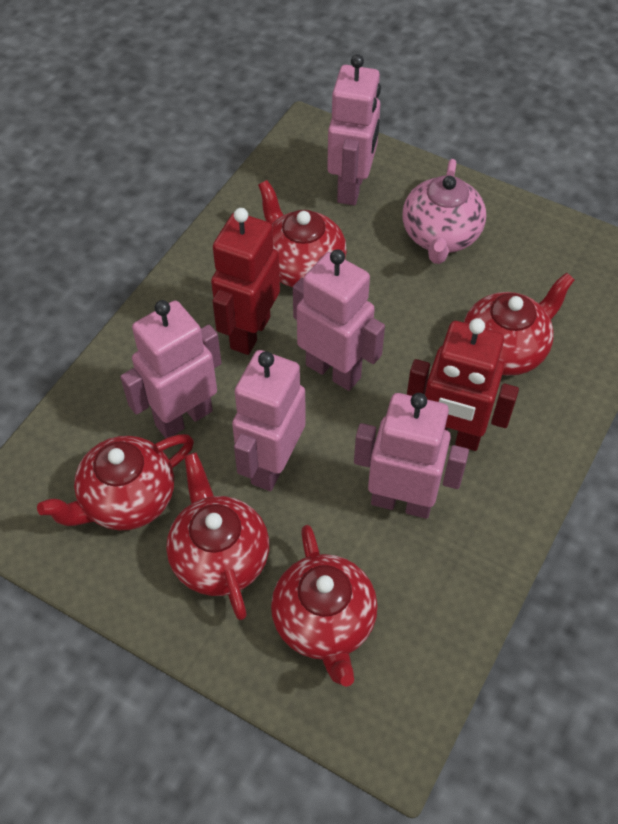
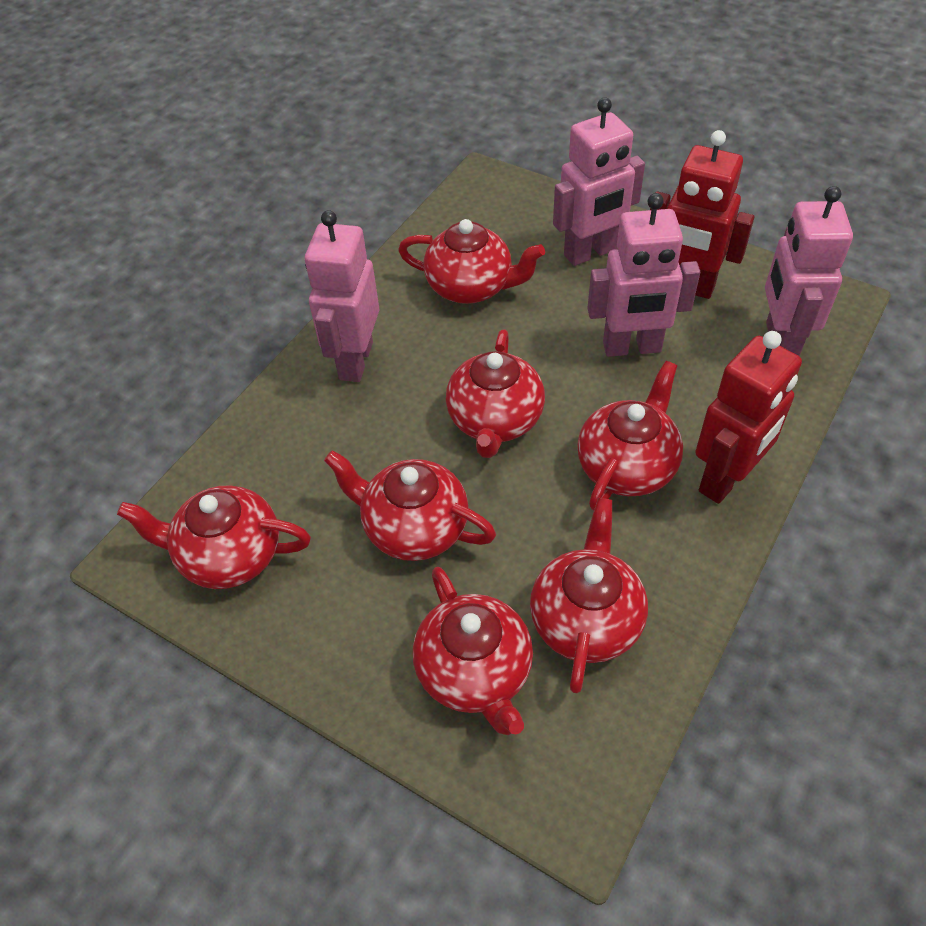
pink robot: [120,300,221,438] [232,350,305,491] [293,249,385,391] [327,54,381,205] [354,393,469,519] = 5 -> [305,210,379,382] [553,98,645,266] [587,193,700,357] [765,186,853,357] = 4
pink teapot: [402,159,486,264] = 1 -> none = 0
red teapot: [37,434,194,531] [166,452,269,620] [258,180,347,287] [271,525,378,687] [463,273,575,376] = 5 -> [117,485,311,589] [324,450,496,561] [398,219,545,304] [413,567,533,735] [446,329,545,458] [530,498,648,693] [577,361,683,511] = 7

